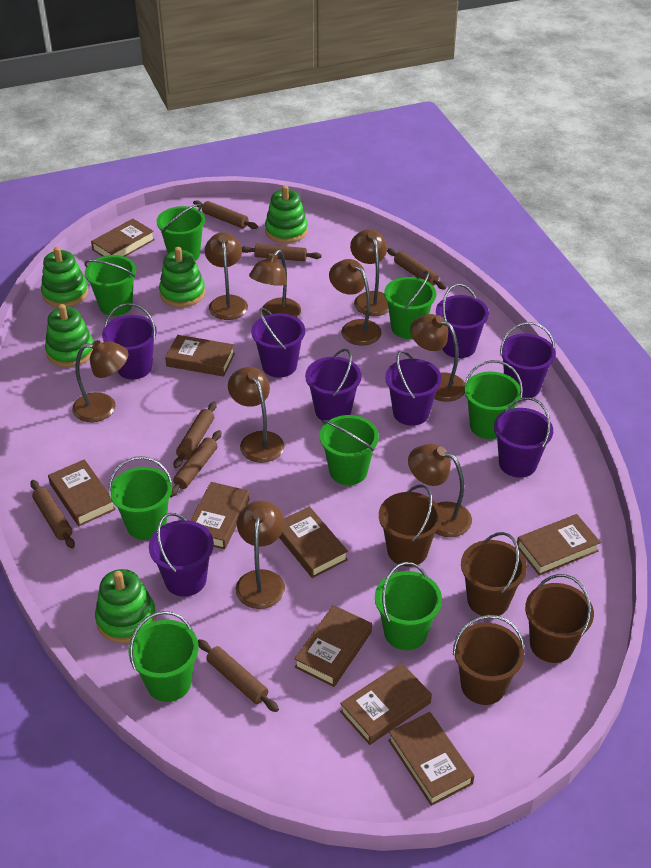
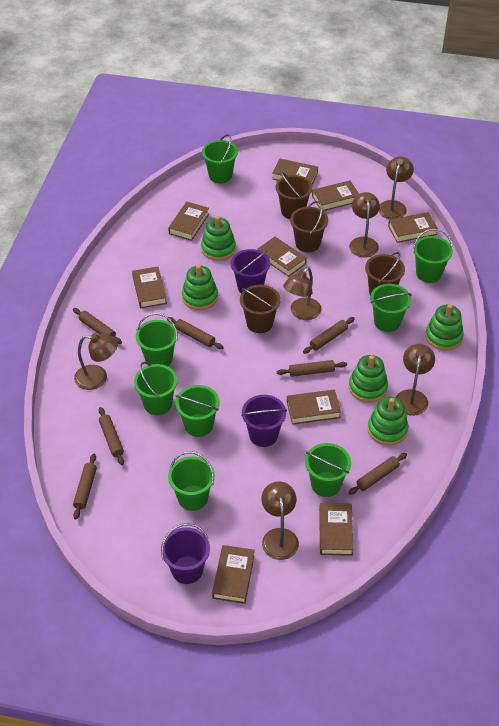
brown lamp: [72,340,128,422] [205,232,248,320] [228,367,284,463] [236,501,285,609] [249,250,301,318] [329,259,382,346] [350,229,389,316] [408,444,472,537] [410,314,465,402] = 9 -> [74,333,118,390] [261,481,299,560] [283,267,322,320] [349,192,380,257] [379,156,414,219] [396,344,435,416] = 6
purple bucket: [102,303,157,379] [149,513,214,597] [251,308,305,378] [305,349,362,421] [385,350,442,426] [436,284,489,358] [494,397,553,478] [500,322,556,398] = 8 -> [161,523,210,584] [231,249,270,294] [241,395,287,447] = 3

